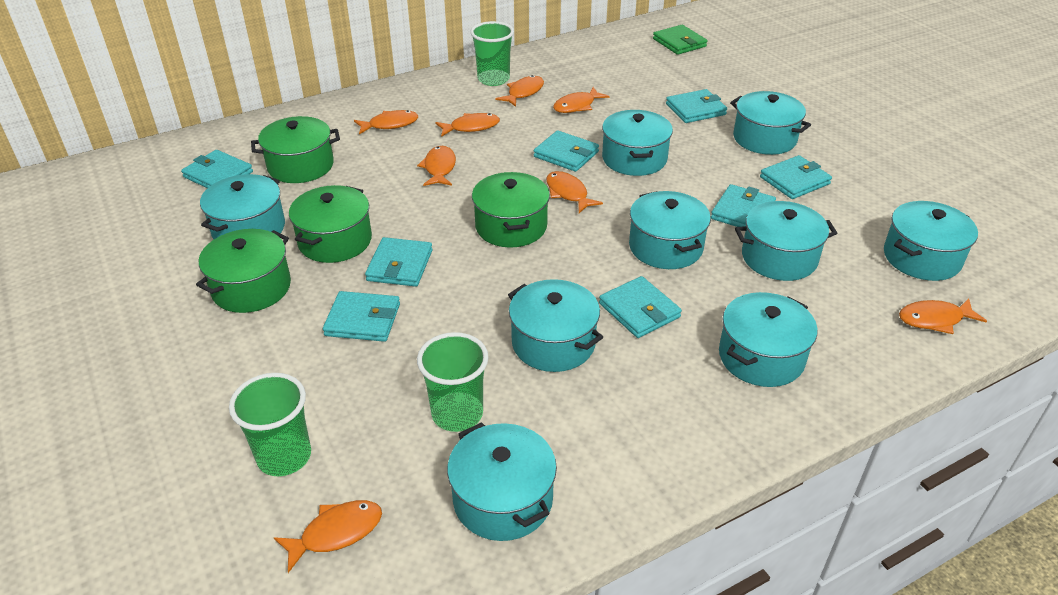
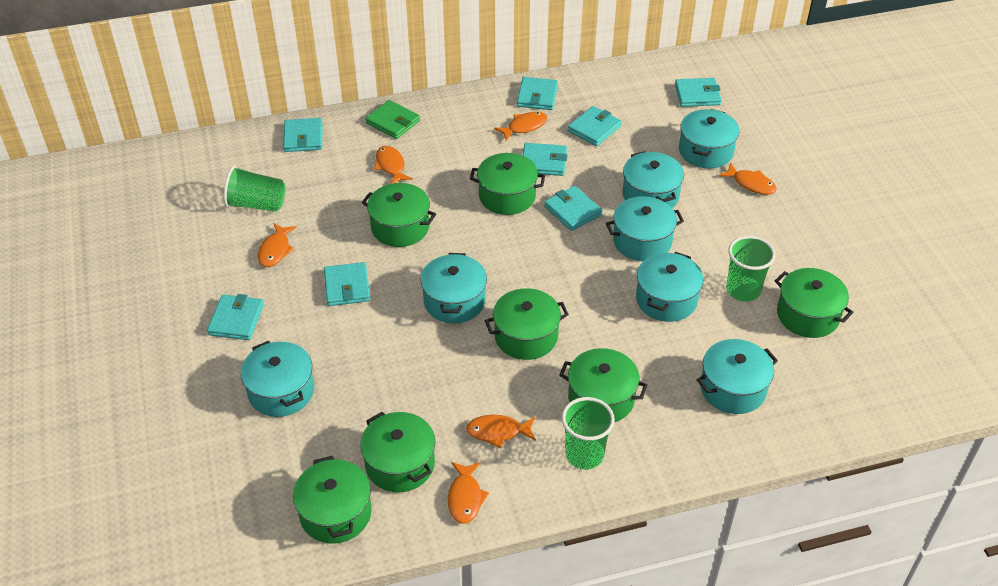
green pot: [196,229,291,313] [251,116,340,183] [289,185,372,263] [472,172,550,248] = 4 -> [293,456,372,543] [360,412,435,492] [362,183,436,247] [470,153,545,215] [485,288,569,360] [559,348,648,422] [775,268,854,338] = 7
orange fish: [274,500,382,573] [354,110,418,134] [417,146,456,186] [435,113,500,137] [496,75,544,107] [546,171,603,213] [553,87,610,113] [899,299,987,334] = 8 -> [257,223,297,267] [374,146,413,184] [448,462,489,524] [466,415,536,448] [494,112,547,141] [719,163,777,195] = 6
turquoise pot: [200,174,285,239] [447,422,557,541] [508,279,603,372] [602,110,673,176] [629,191,711,269] [719,292,817,387] [730,91,811,155] [735,201,837,281] [884,201,978,281] = 9 -> [241,341,314,417] [421,253,487,323] [606,196,684,261] [622,151,684,208] [636,252,703,322] [679,109,739,169] [697,339,778,414] = 7

